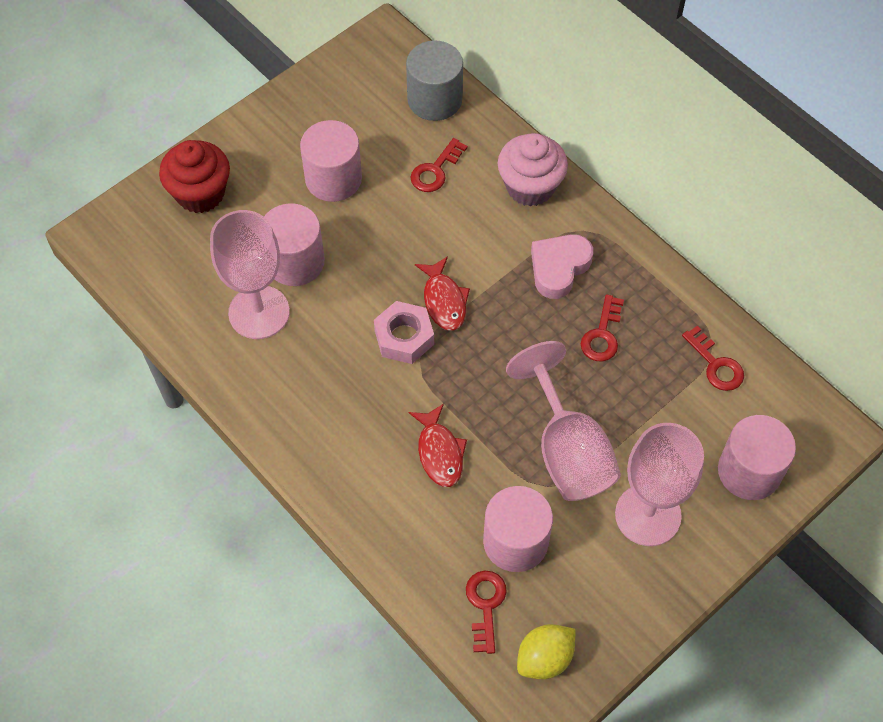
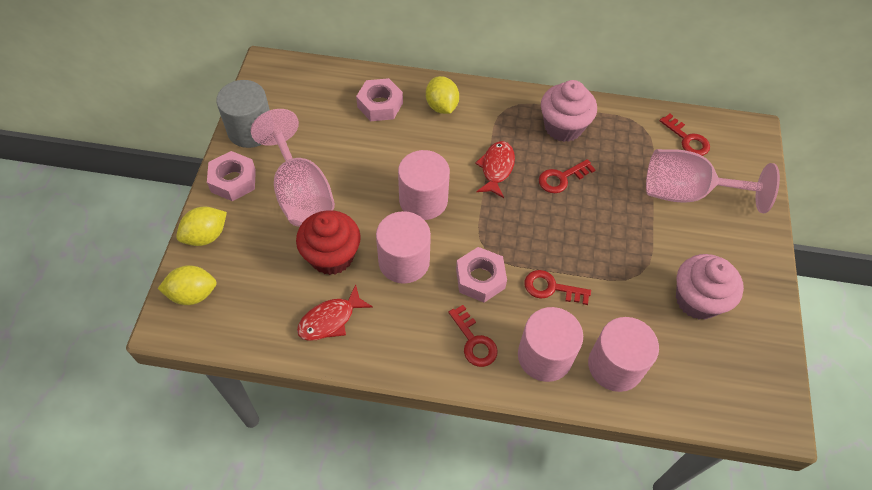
pink cupcake: [498,133,568,207] = 1 -> [541,80,597,142] [676,254,744,320] = 2
pink goblet: [210,210,290,339] [506,341,621,501] [615,423,704,546] = 3 -> [251,109,335,227] [646,149,780,213] = 2
pink heart: [531,234,593,299] = 1 -> none = 0
pink nut: [374,301,434,364] = 1 -> [207,151,256,201] [356,78,403,121] [456,247,507,302] = 3
yellow lemon: [517,624,575,679] = 1 -> [158,265,217,305] [176,206,227,246] [426,76,459,114] = 3

